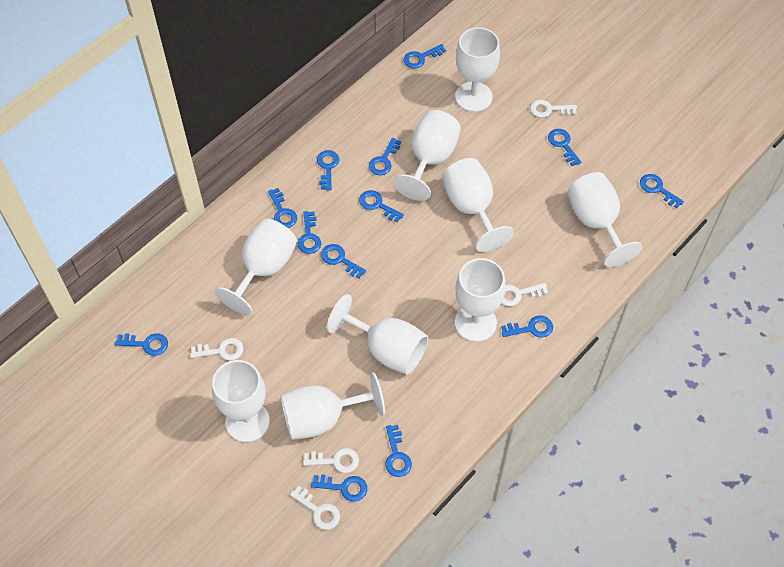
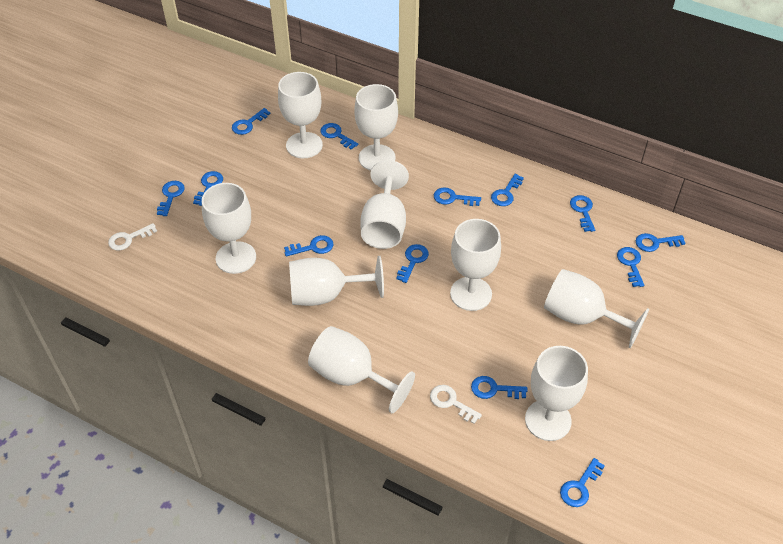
white key: [190,338,243,361] [290,486,340,530] [303,448,359,473] [502,283,548,306] [530,100,577,118] = 5 -> [108,223,157,251] [430,385,482,424] = 2

